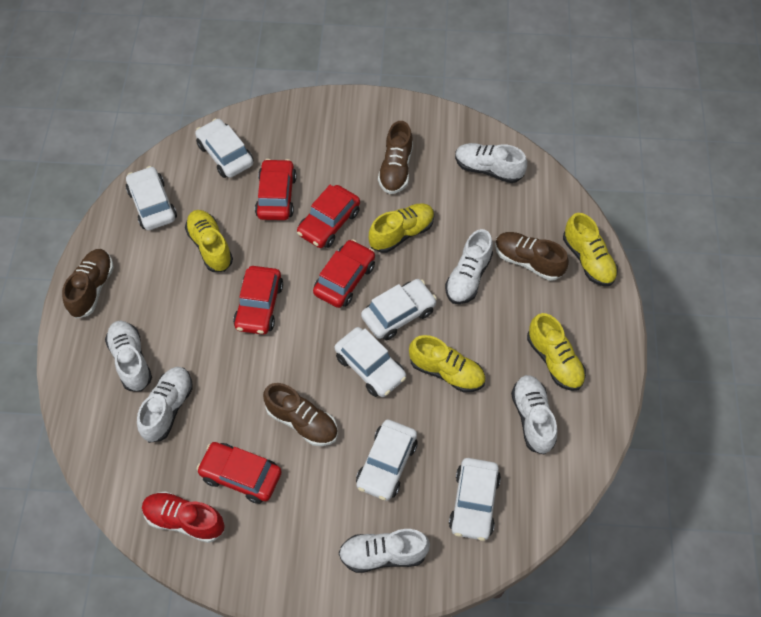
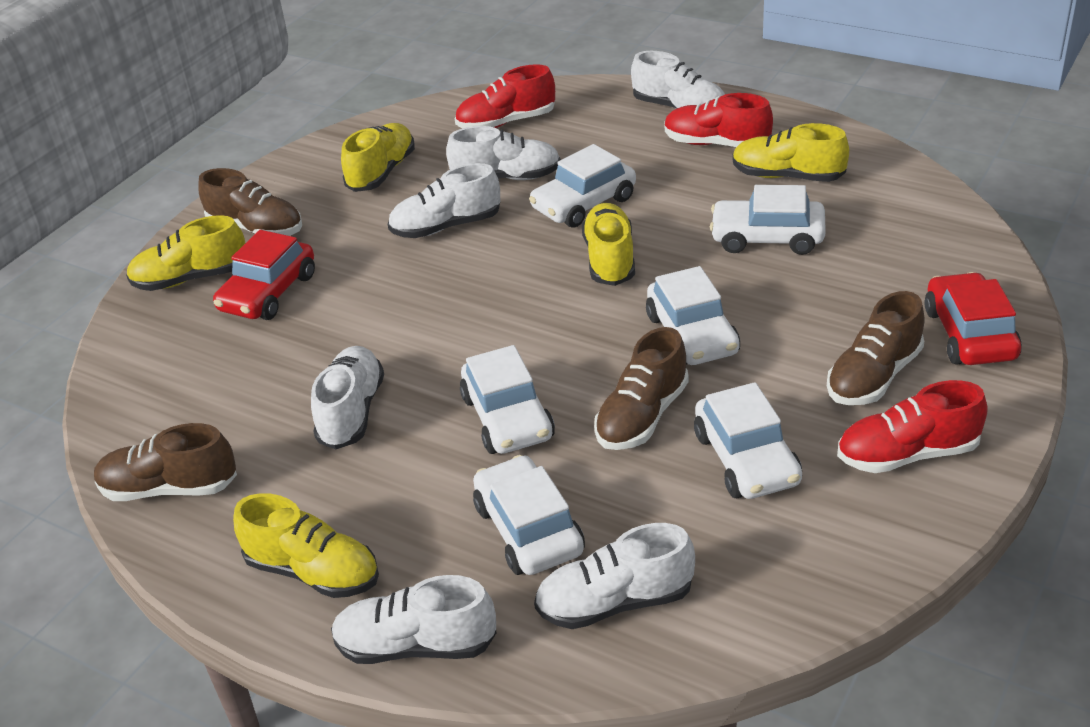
red car: [197,442,282,504] [233,266,283,335] [255,159,297,220] [297,185,360,248] [313,239,375,308] = 5 -> [213,230,315,320] [924,272,1022,365] = 2
red shoe: [142,491,225,543] = 1 -> [455,64,555,128] [664,93,773,147] [837,380,988,473] = 3

